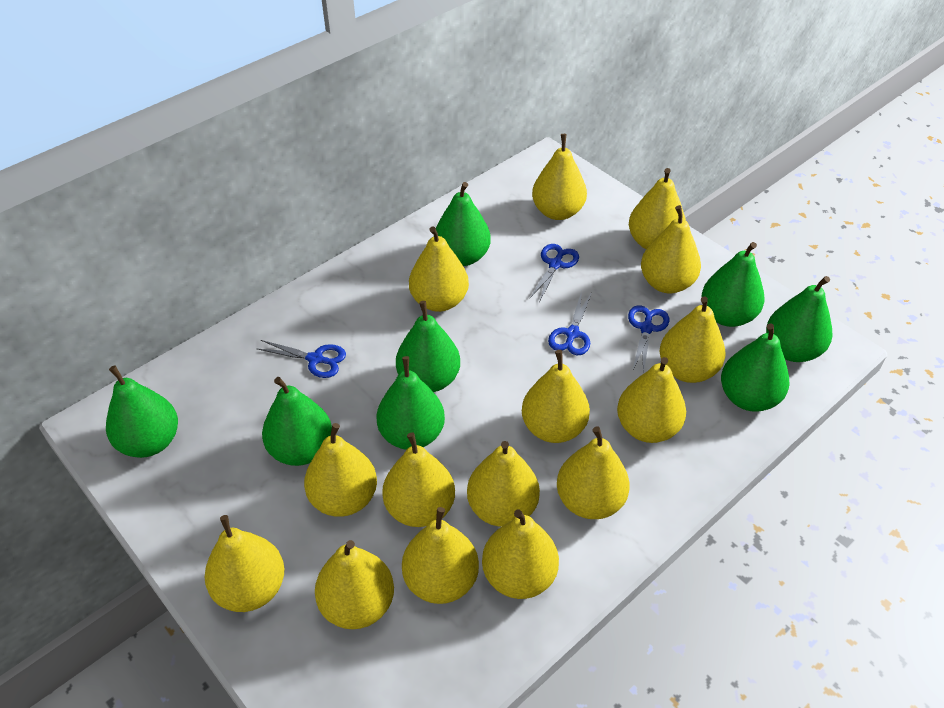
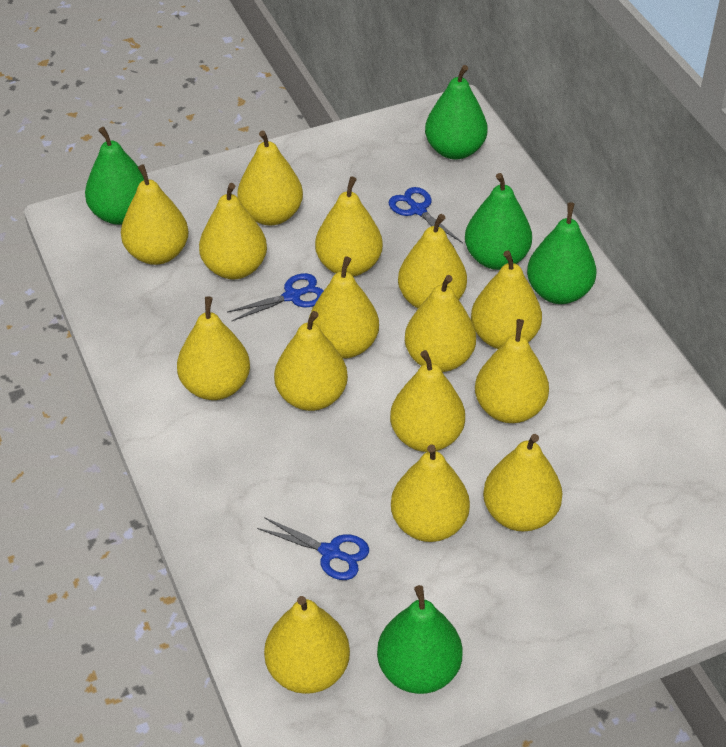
blue scissors: [256,340,346,378] [530,244,579,302] [548,291,592,355] [628,305,669,374] = 4 -> [227,273,324,321] [257,517,369,580] [389,187,463,247] = 3
green pear: [106,365,178,458] [262,377,332,466] [377,356,445,450] [396,301,460,392] [436,182,491,266] [701,242,764,327] [721,324,790,412] [766,276,832,362] = 8 -> [85,127,144,225] [377,585,463,694] [425,65,487,160] [465,173,532,270] [527,202,596,304] = 5

